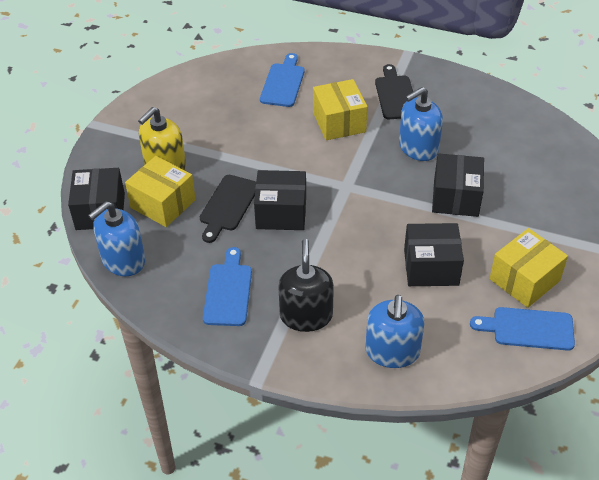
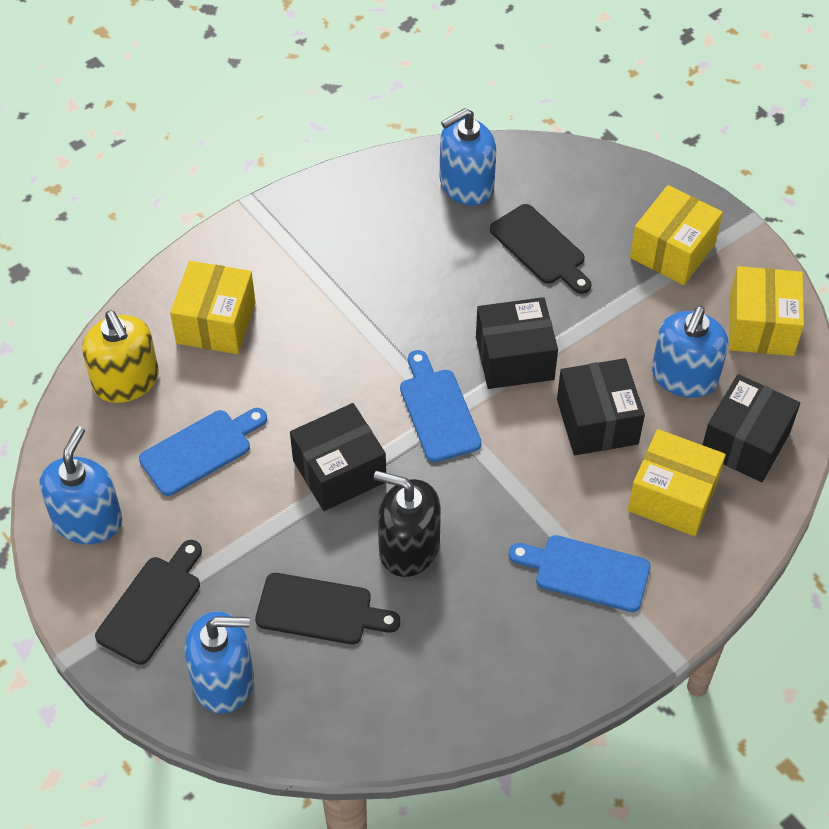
black cutting board: [200,175,256,243] [375,64,413,119] = 2 -> [95,540,202,665] [255,573,400,644] [490,204,591,294] = 3
blue soap dispenser: [88,201,145,276] [365,295,425,368] [399,87,443,161] = 3 -> [40,426,122,544] [185,611,254,714] [440,108,496,206] [652,306,729,398] = 4
yellow box: [125,156,196,227] [313,79,368,140] [490,228,568,308] = 3 -> [170,261,256,354] [628,429,726,536] [630,185,723,285] [729,266,804,356] = 4

